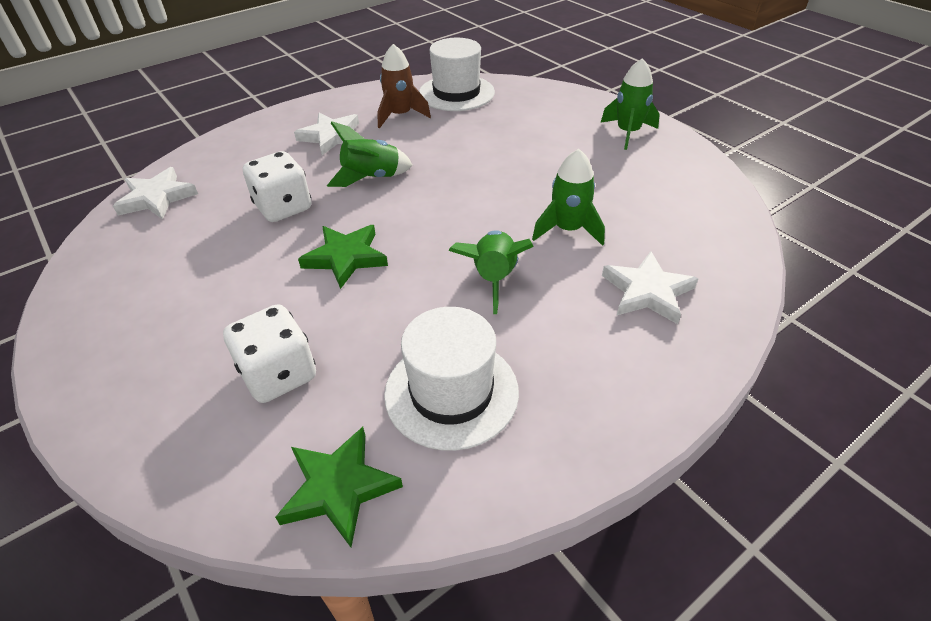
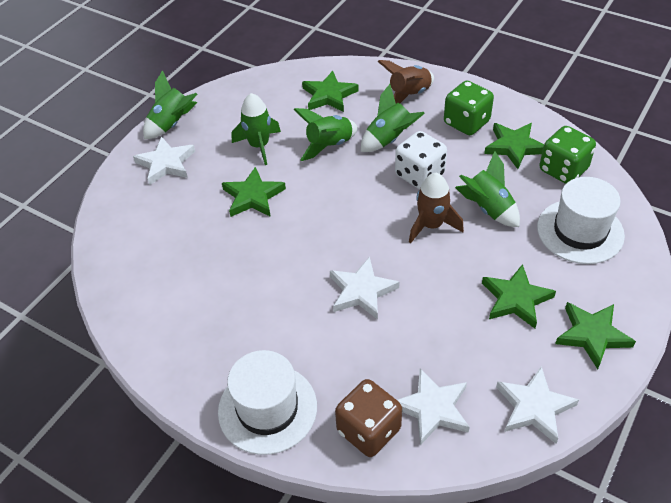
brown dice: none = 0 -> [335,379,402,457] = 1
brown rocket: [377,44,431,128] = 1 -> [377,60,434,104] [409,173,464,243] = 2
green dice: none = 0 -> [444,80,494,135] [539,126,596,184] = 2
green rocket: [327,121,413,187] [449,231,534,314] [532,149,605,246] [601,58,660,150] = 4 -> [143,70,198,139] [232,93,281,165] [294,108,358,161] [361,84,425,152] [455,151,520,227] = 5
green star: [275,427,403,547] [298,225,388,289] = 2 -> [222,167,286,217] [302,71,359,112] [482,264,556,328] [484,123,544,169] [555,302,636,369] = 5
white dice: [223,304,316,403] [243,151,311,222] = 2 -> [395,131,447,189] = 1
white star: [113,167,198,220] [294,113,359,155] [602,251,699,324] = 3 -> [133,136,195,185] [330,257,400,319] [397,368,470,445] [496,366,579,444] = 4

